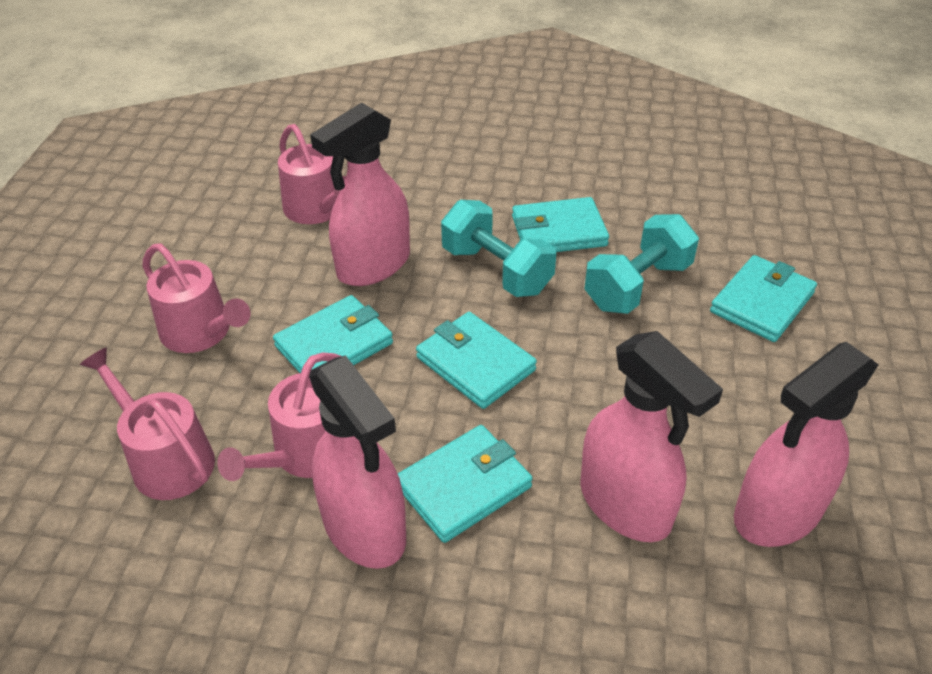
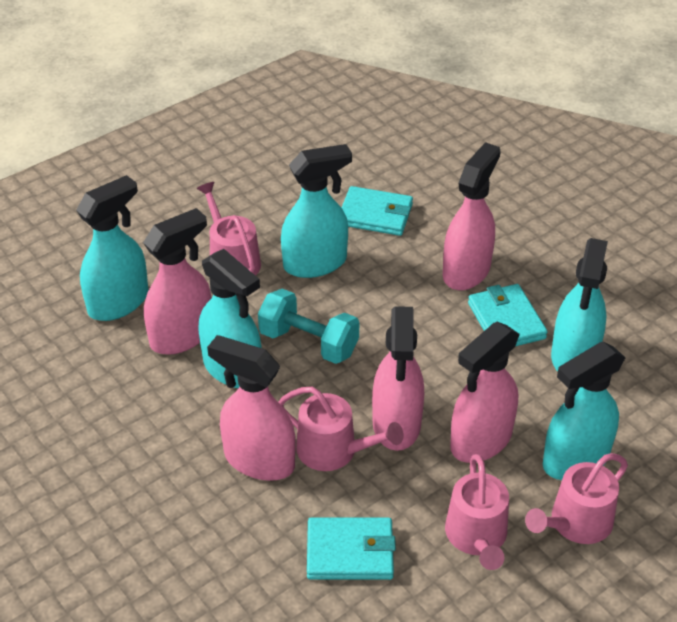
pink spray bottle: [309,355,406,569] [310,102,410,286] [580,331,723,542] [734,342,878,547] = 4 -> [143,208,211,355] [207,335,296,481] [372,306,424,451] [443,142,501,290] [450,322,520,463] = 5
turquoise dumbbell: [441,200,556,297] [585,214,699,314] = 2 -> [258,289,359,364] = 1
turquoise spray bottle: none = 0 -> [76,175,148,321] [198,249,262,388] [281,144,352,278] [543,342,625,480] [551,238,608,371] = 5
turquoise wallet: [273,295,393,373] [398,425,533,543] [416,312,537,409] [512,197,609,252] [710,255,817,342] = 5 -> [307,517,396,580] [342,186,413,236] [468,284,548,346] = 3

